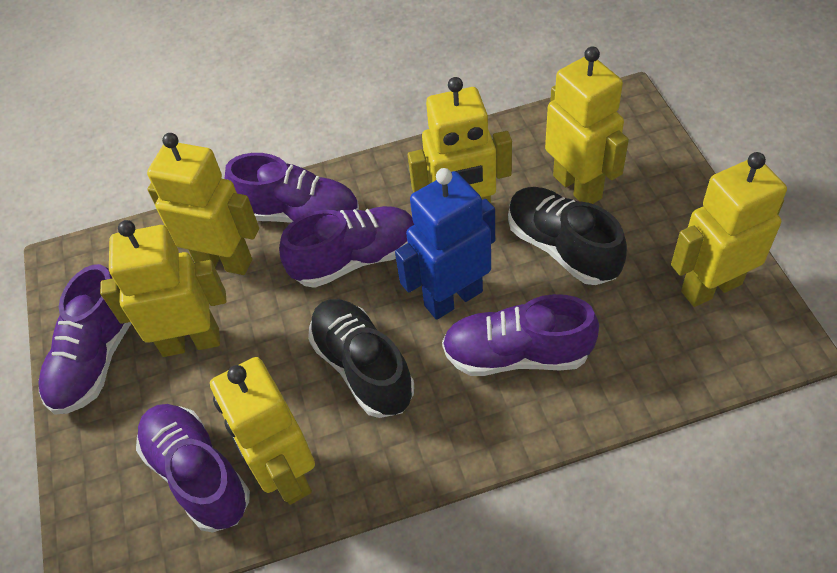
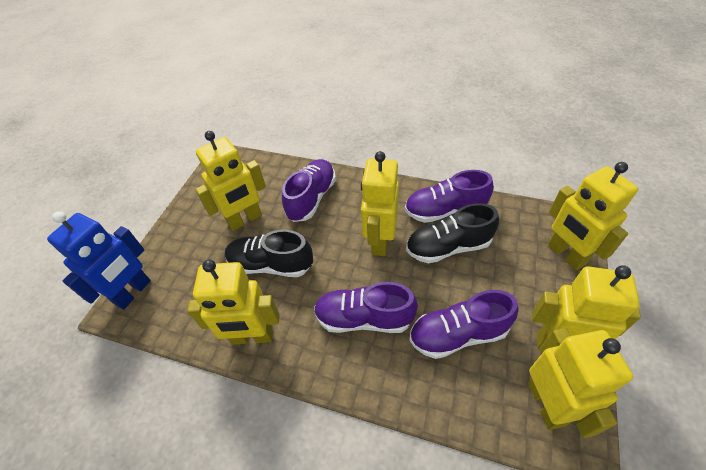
purple shoe: [38,264,131,415] [136,404,250,532] [225,153,359,223] [279,206,414,288] [442,294,599,376] = 5 -> [282,159,336,222] [314,282,418,333] [405,170,494,223] [409,290,519,359] = 4

